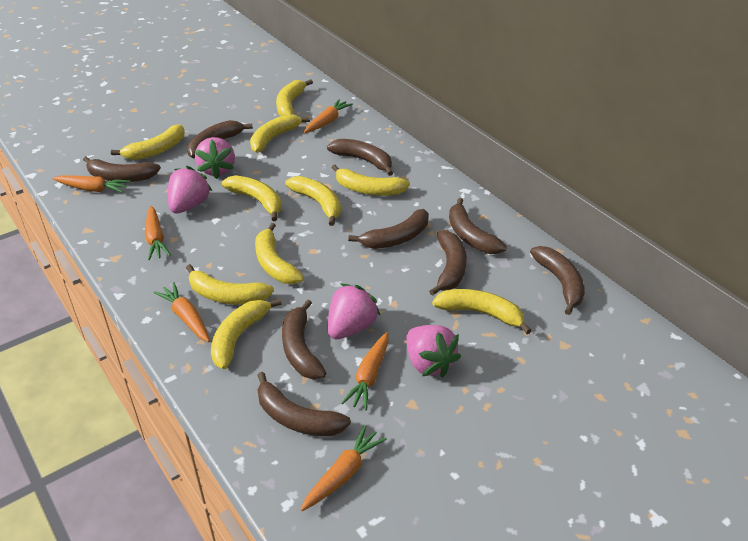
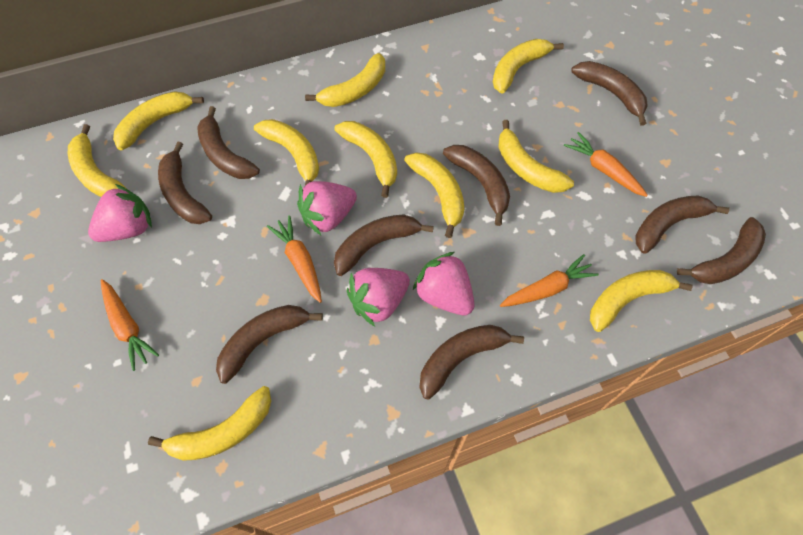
orange carrot: [52,176,130,193] [145,206,171,260] [153,282,210,342] [300,425,387,511] [304,99,353,133] [341,332,389,410] = 6 -> [101,279,159,371] [267,215,322,303] [500,254,599,307] [564,132,648,197] = 4

